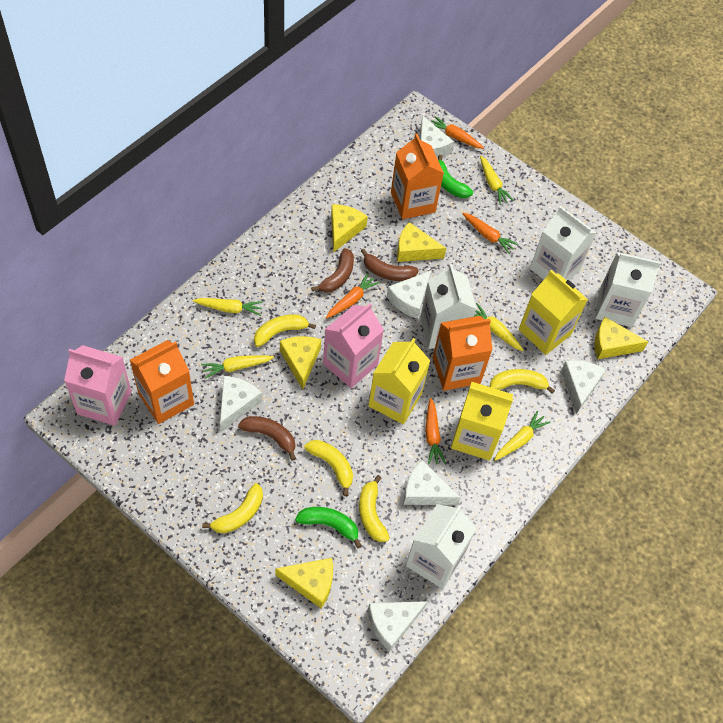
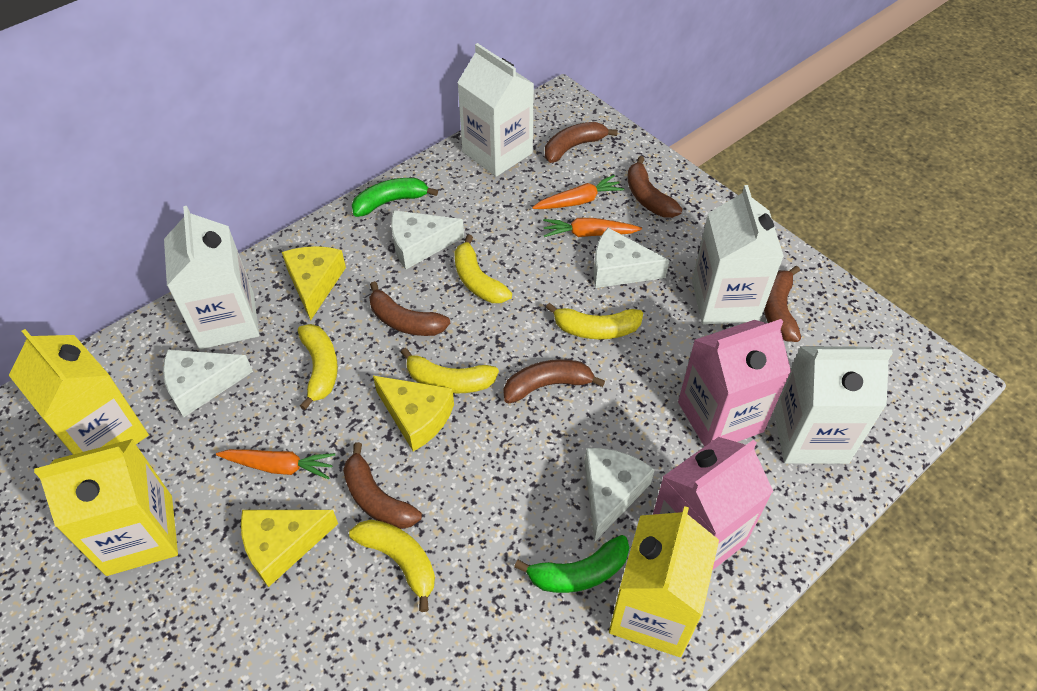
brown banana: [238,416,296,461] [311,248,354,292] [361,249,419,281] = 3 -> [343,442,422,529] [369,281,450,336] [504,359,605,404] [545,122,618,163] [627,156,682,218] [764,266,801,342] = 6
orange carrot: [326,273,380,318] [425,398,446,464] [431,116,484,149] [462,213,518,254] = 4 -> [216,449,335,479] [532,175,624,209] [543,218,642,237] = 3
orange carton: [130,340,194,424] [391,134,444,219] [433,316,493,391] = 3 -> none = 0
white cheese: [220,376,262,431] [368,601,427,652] [387,271,431,319] [404,460,460,505] [420,115,454,159] [561,360,606,414] = 6 -> [163,349,253,417] [391,210,464,269] [584,448,655,541] [594,228,670,288] = 4
yellow carrot: [193,298,263,316] [201,355,274,379] [474,303,524,351] [480,155,514,205] [494,411,550,461] = 5 -> none = 0
yellow cheese: [275,558,333,608] [280,336,321,390] [331,204,368,253] [397,222,446,262] [594,317,648,359] = 5 -> [241,510,338,587] [282,246,346,321] [373,376,454,451] = 3

